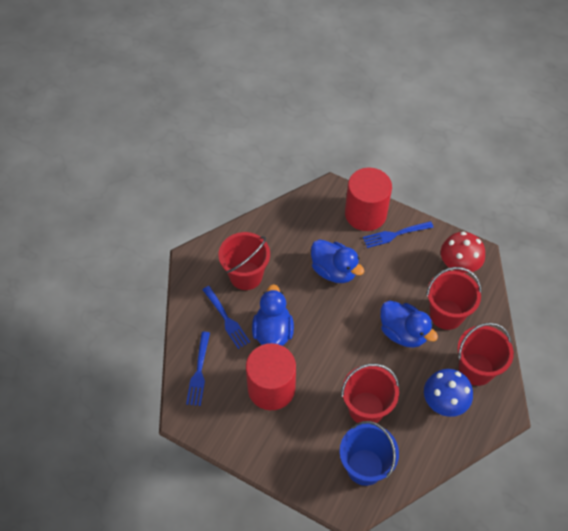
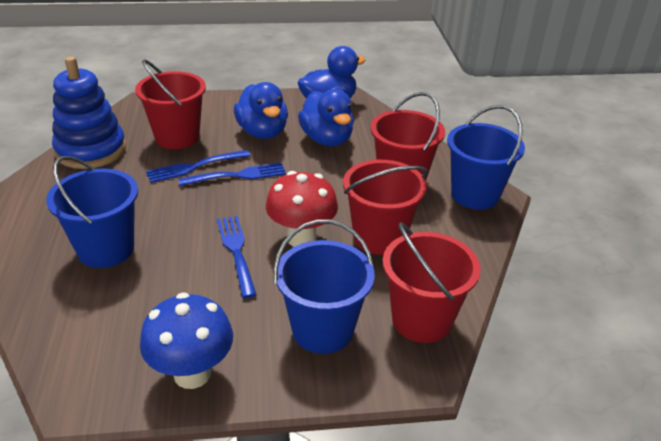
blue bucket: [340,421,399,486] = 1 -> [46,156,138,268] [274,220,375,354] [447,105,525,210] = 3
blue stacking toy: none = 0 -> [52,57,126,169] = 1
red cylinder: [246,343,296,410] [345,168,392,231] = 2 -> none = 0

